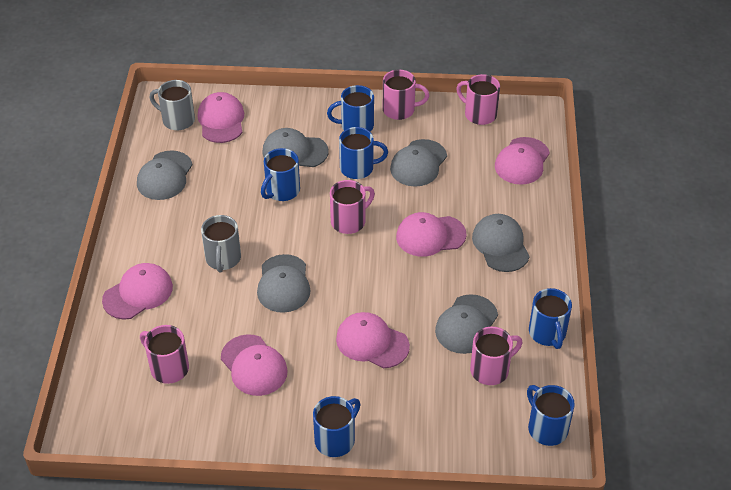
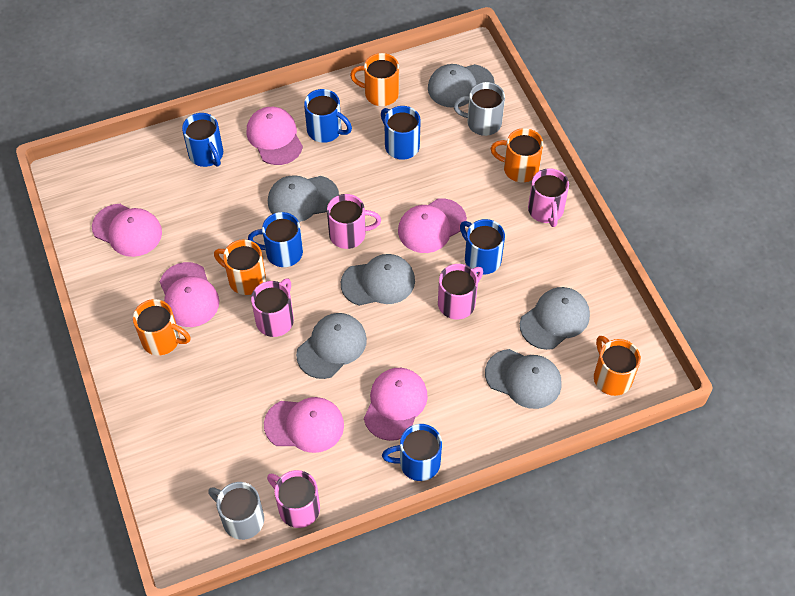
orange mug: none = 0 -> [133,299,191,355] [214,239,266,295] [350,53,399,106] [490,128,543,182] [594,336,641,396] = 5

